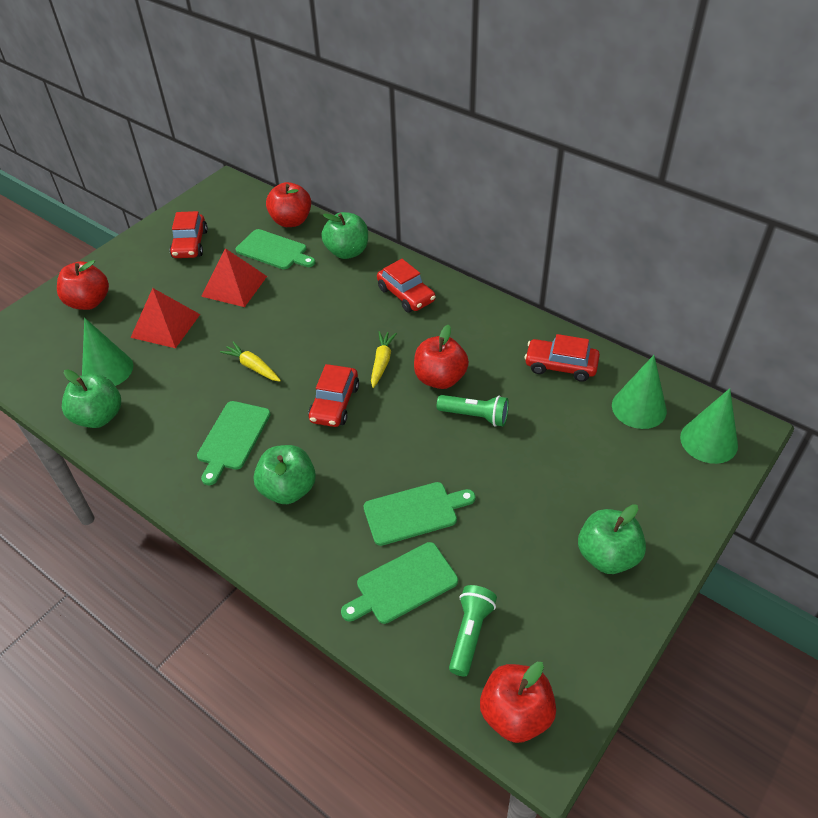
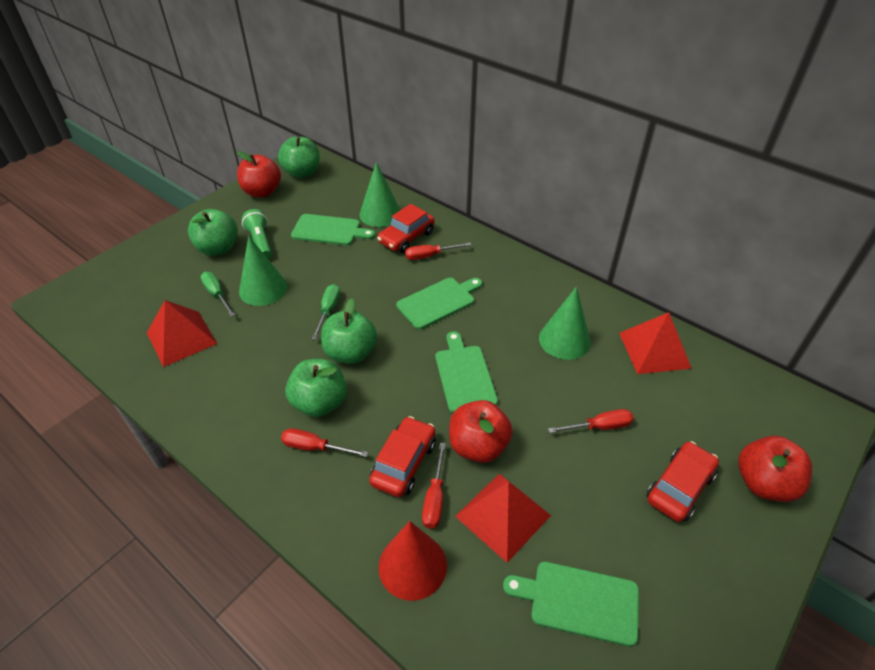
green flashlight: [437,395,509,427] [449,585,497,677] = 2 -> [241,209,272,259] = 1
green screwdriver: none = 0 -> [200,272,235,317] [311,284,340,340] = 2
red apple: [57,260,109,310] [266,182,311,227] [414,325,469,389] [480,662,556,743] = 4 -> [237,151,281,197] [449,400,513,463] [738,436,812,502] = 3
red car: [170,211,208,258] [308,364,359,427] [377,259,436,312] [524,334,600,382] = 4 -> [369,416,436,497] [377,204,434,253] [646,441,719,522] = 3
red cone: none = 0 -> [378,521,447,601] = 1
red pyramid: [130,288,200,348] [201,248,267,307] = 2 -> [147,300,217,367] [455,473,551,563] [619,312,692,374] = 3
red screwdriver: none = 0 -> [281,428,368,457] [405,242,471,260] [422,443,446,529] [548,409,634,433] = 4
yellow carrot: [220,341,281,381] [371,331,397,388] = 2 -> none = 0

